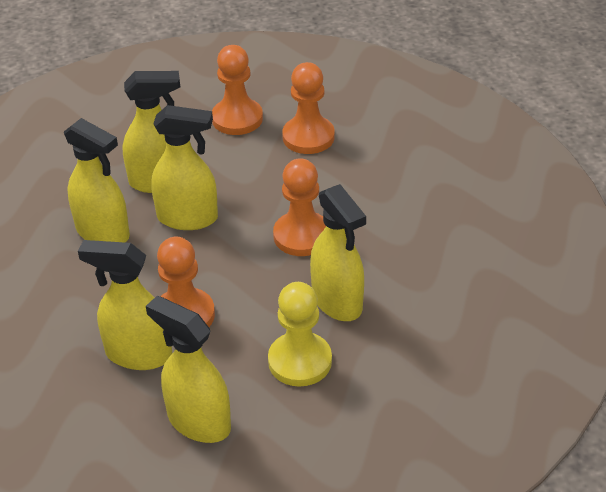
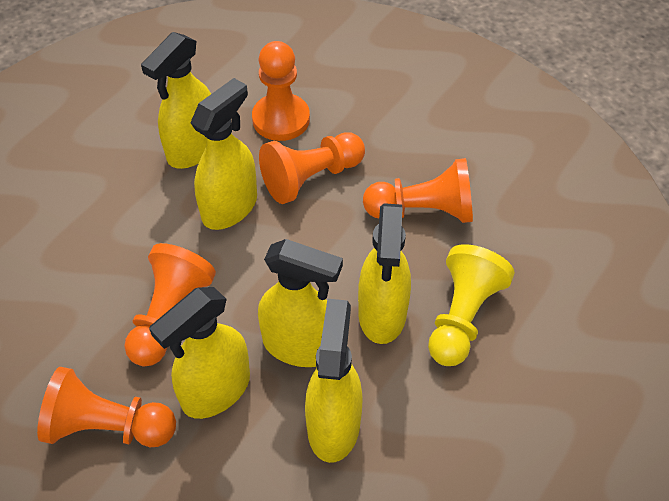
orange pawn: [157,237,215,327] [212,45,263,135] [273,158,326,256] [282,62,335,154] = 4 -> [37,367,176,447] [124,243,216,366] [252,41,310,141] [259,132,365,204] [363,158,473,223] = 5

